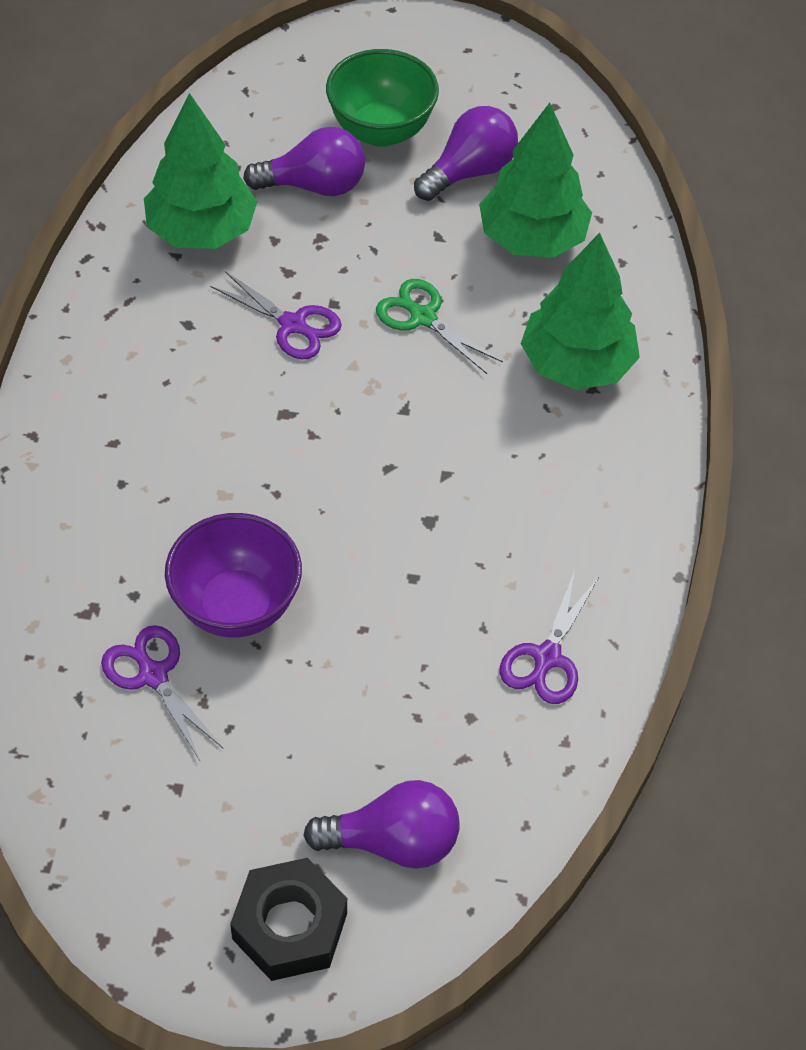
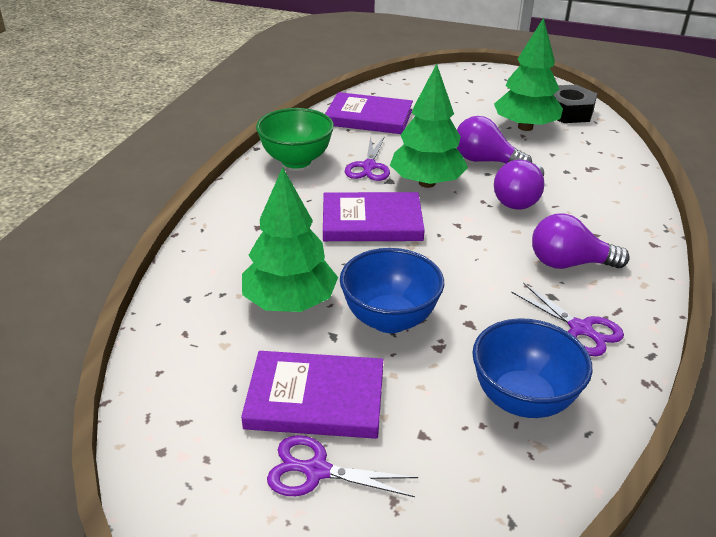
blue bowl: none = 0 -> [340,248,444,333] [472,318,592,418] = 2
green scissors: [376,279,503,374] = 1 -> none = 0
purple book: none = 0 -> [241,351,383,439] [323,192,425,241] [325,92,413,134] = 3
purple bowl: [165,513,302,638] = 1 -> none = 0

